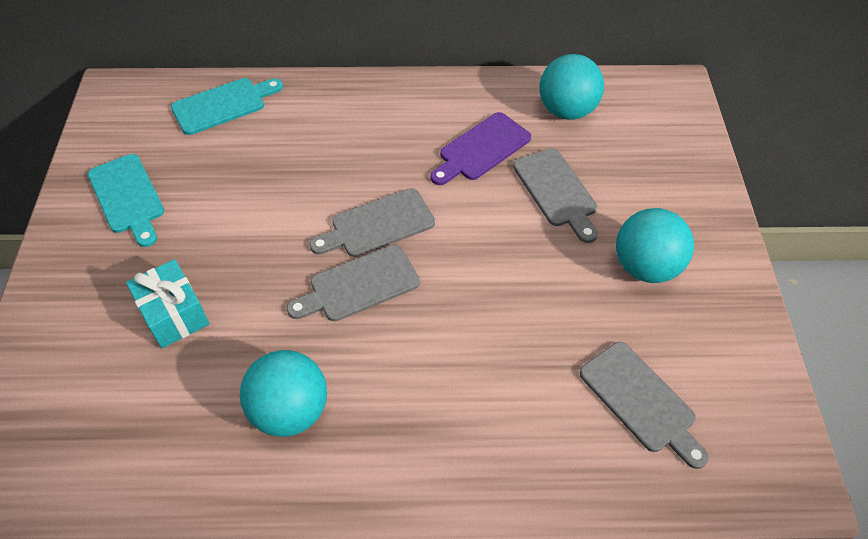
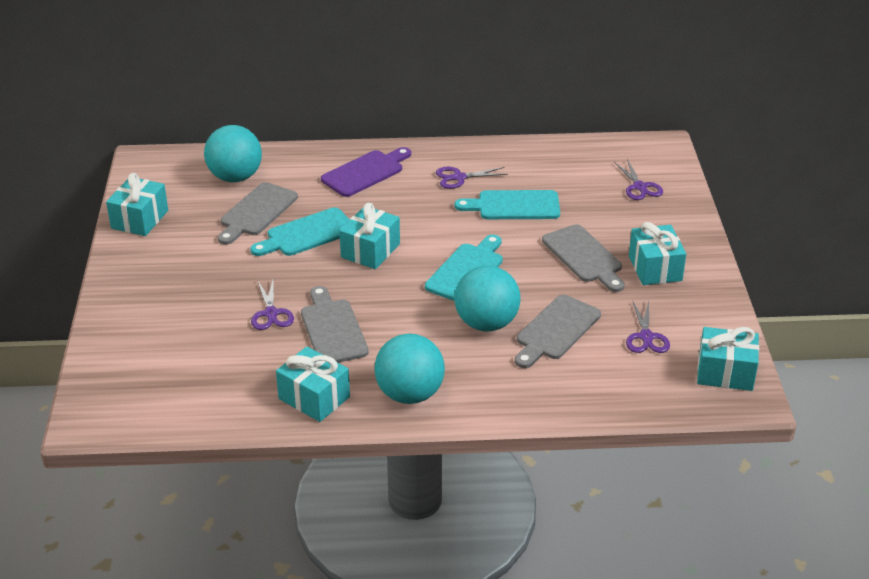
purple scissors: none = 0 -> [251,280,294,330] [436,167,508,189] [614,159,663,200] [626,300,670,353] = 4
turquoise cutting board: [88,154,164,247] [171,78,283,135] = 2 -> [250,207,350,256] [425,235,503,301] [454,190,560,219] = 3
turquoise gift: [126,259,209,348] = 1 -> [106,173,168,236] [276,346,350,422] [339,203,400,269] [629,222,686,285] [697,327,759,391] = 5

